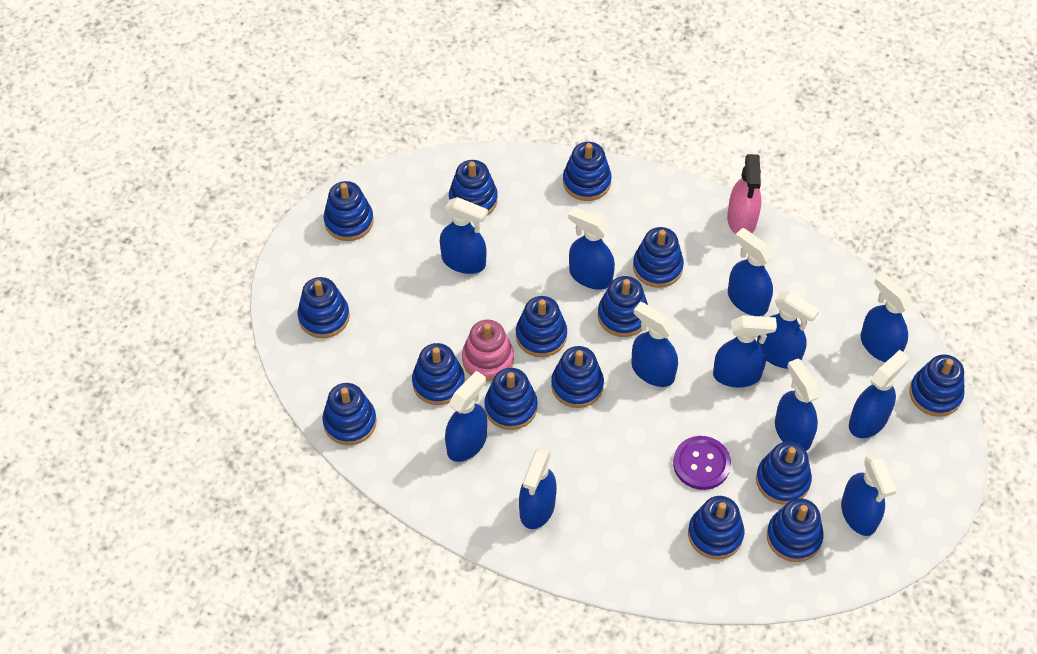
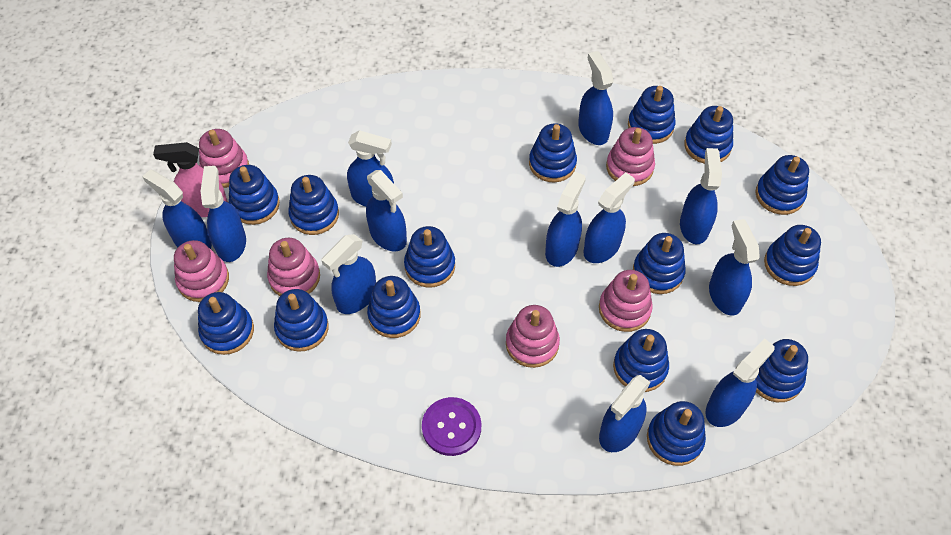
pink stacking toy: [462,320,514,381] = 1 -> [174,240,229,302] [199,129,249,188] [267,238,320,296] [506,305,560,368] [599,270,653,332] [606,127,655,186] = 6

